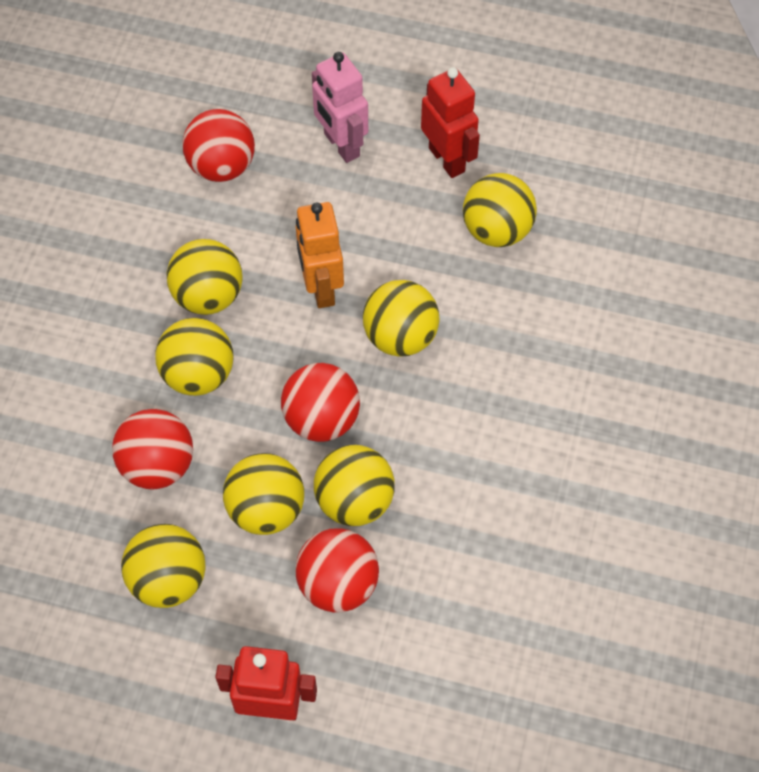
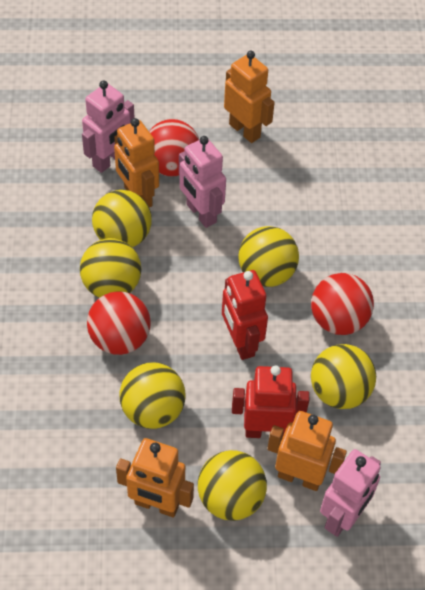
orange robot: [296,202,344,308] = 1 -> [114,118,159,207] [116,438,194,517] [224,51,275,143] [267,411,347,491] = 4
pink robot: [312,52,368,163] = 1 -> [82,80,134,173] [179,136,226,228] [320,449,381,537] = 3
red ball: [112,409,193,489] [183,109,255,182] [281,363,360,442] [295,528,379,612] = 4 -> [87,291,151,355] [149,119,199,176] [311,273,374,335] = 3
yellow ball: [121,524,206,608] [155,318,234,396] [167,239,242,315] [223,453,304,535] [314,445,395,526] [363,280,439,357] [463,173,537,247] = 7 -> [80,238,141,298] [92,190,152,247] [120,363,186,429] [198,450,267,521] [238,226,299,287] [311,344,376,409] = 6

